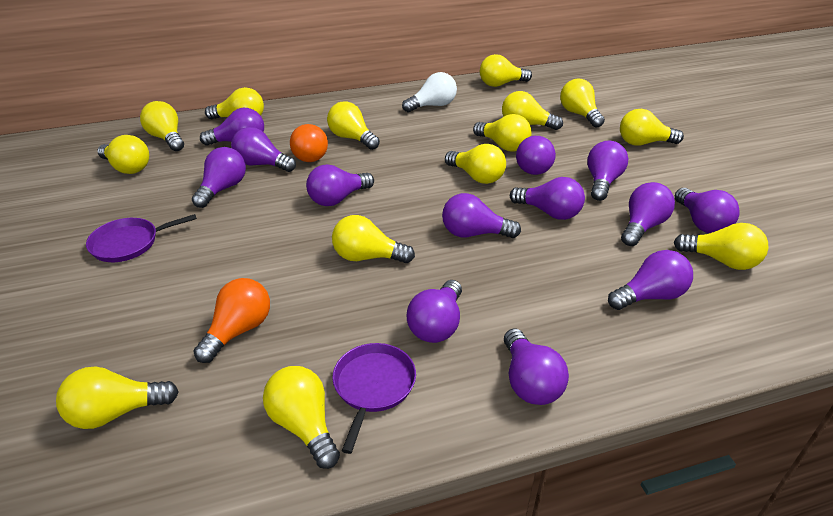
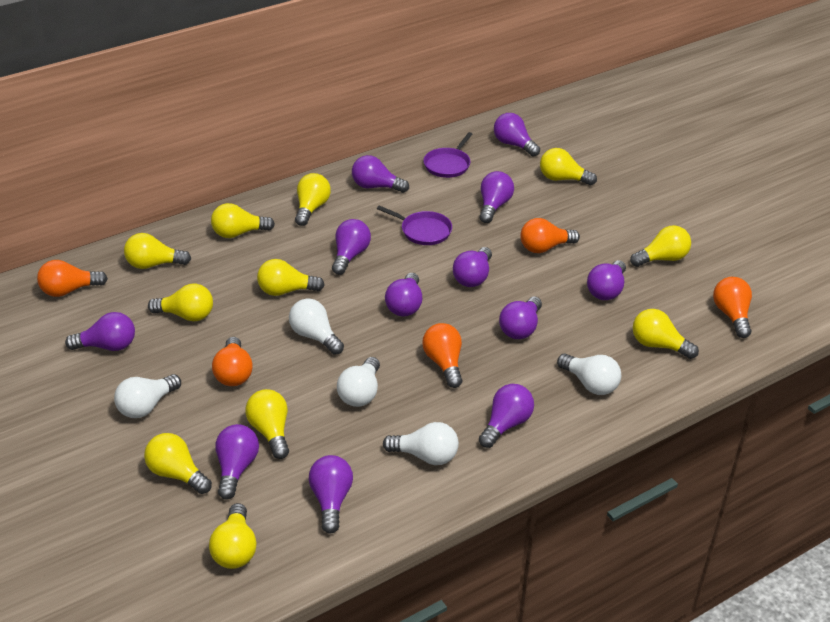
orange light bulb: [193,278,270,363] [290,124,328,162] = 2 -> [37,260,108,297] [212,337,253,386] [422,323,462,388] [520,218,580,253] [713,277,752,338] = 5
purple light bulb: [192,147,246,208] [200,108,264,146] [231,127,296,172] [306,164,374,206] [407,280,462,343] [442,193,521,238] [504,329,569,405] [510,177,585,220] [516,136,556,175] [587,141,628,201] [608,250,693,310] [621,182,675,246] [675,188,740,233] = 13 -> [65,312,135,351] [215,424,259,499] [309,455,353,533] [332,219,371,275] [352,155,409,193] [385,273,422,317] [453,247,492,287] [479,171,514,223] [479,384,534,448] [494,113,540,157] [499,297,542,339] [587,260,626,300] = 12
white light bulb: [402,72,457,112] = 1 -> [114,374,181,418] [289,299,344,355] [337,357,380,407] [383,422,459,465] [557,354,621,395] = 5
yellow light bulb: [56,367,179,429] [97,135,149,174] [140,101,184,151] [205,87,264,119] [263,366,340,469] [327,101,380,150] [332,215,415,263] [445,144,506,184] [473,114,531,152] [480,54,532,87] [502,91,563,130] [560,79,605,128] [620,109,684,146] [674,223,769,270] = 14 -> [124,233,191,269] [144,433,212,494] [148,283,213,321] [209,503,256,569] [211,203,275,238] [245,389,289,459] [257,259,325,296] [295,173,331,226] [540,148,597,185] [630,225,691,267] [633,309,699,359] = 11

